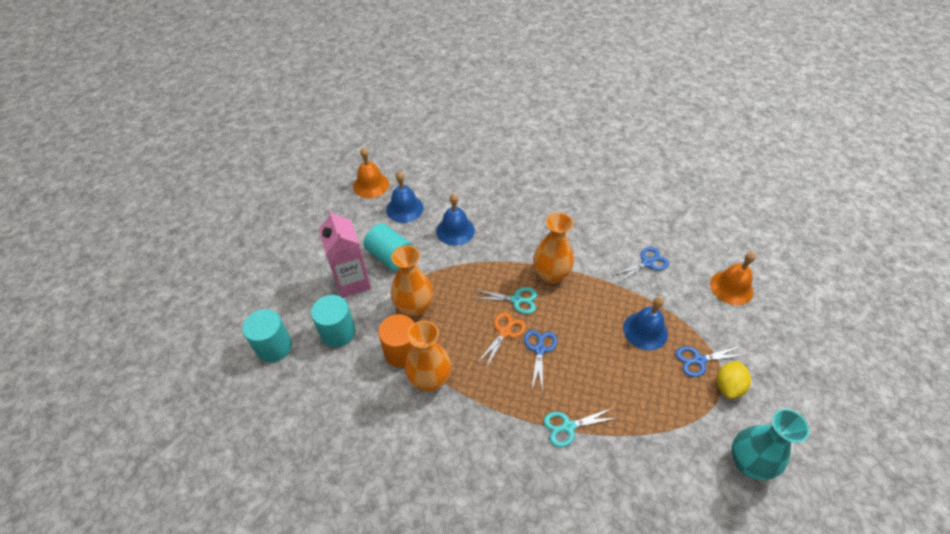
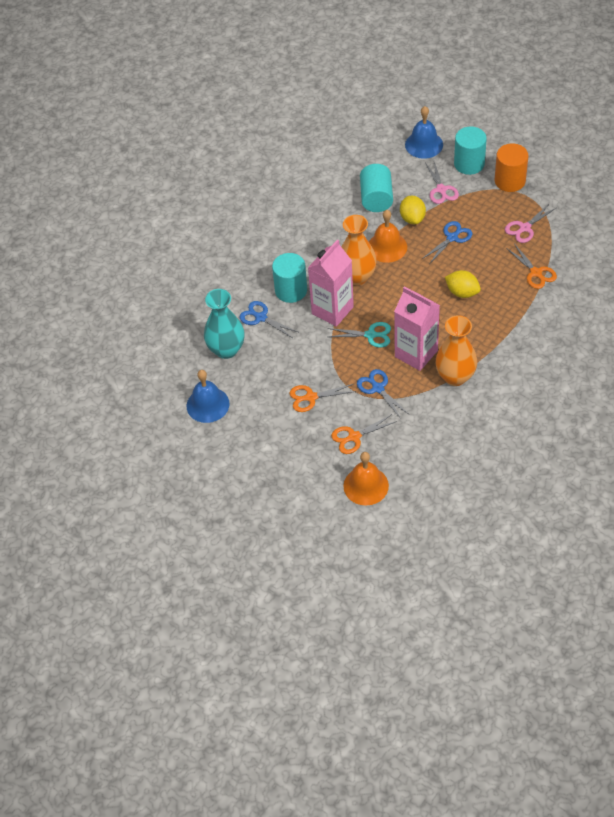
blue bell: [386,171,424,223] [436,194,475,246] [623,297,668,350] = 3 -> [187,370,230,423] [405,106,443,159] = 2
orange scissors: [476,312,526,370] = 1 -> [289,384,356,412] [331,414,397,454] [506,245,557,289] = 3
orange vase: [391,245,433,316] [405,321,451,391] [533,212,574,284] = 3 -> [342,215,377,285] [435,315,477,386] = 2
pink carton: [318,209,371,298] = 1 -> [308,239,354,327] [394,286,440,371] = 2
pink scissors: none = 0 -> [425,162,459,204] [505,203,556,243] = 2
turquoise scissors: [473,287,537,314] [543,408,617,447] = 2 -> [328,322,391,347] = 1
yellow lemon: [717,361,751,399] = 1 -> [400,196,426,224] [445,270,481,298] = 2

